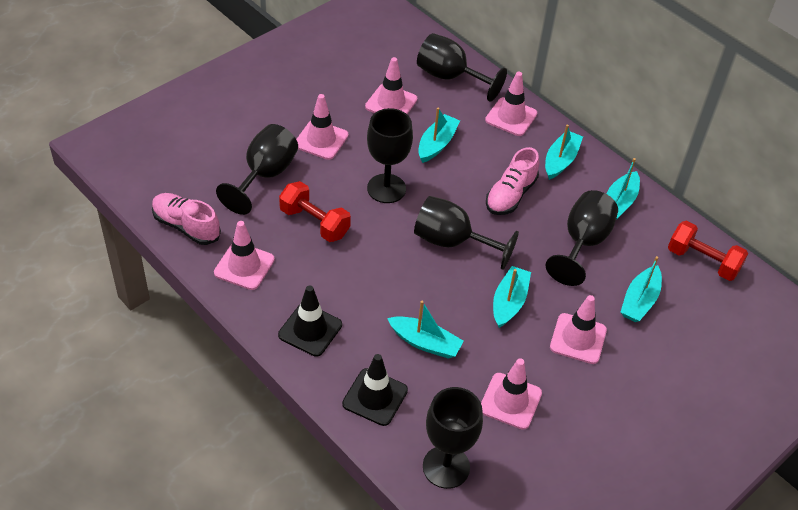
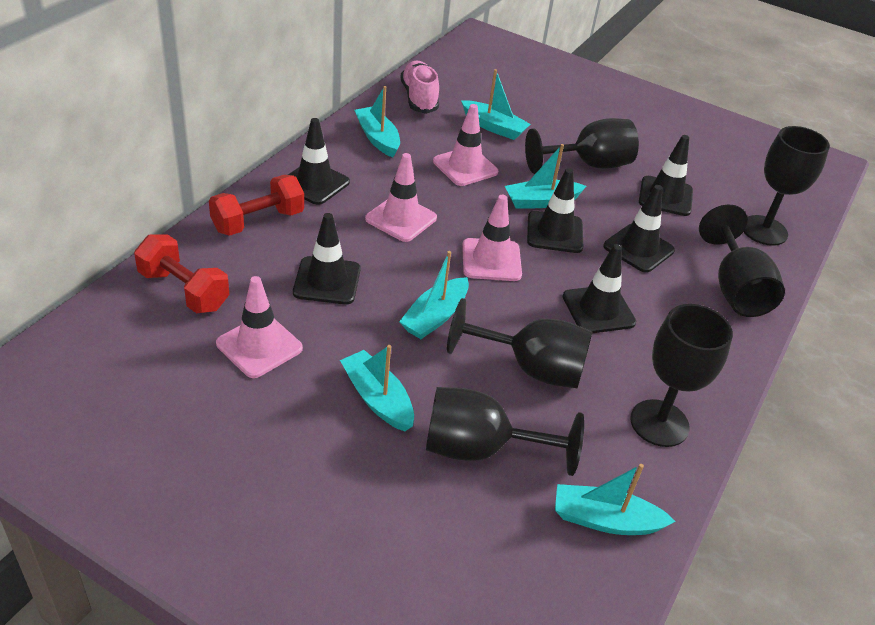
black traffic cone: [278,285,342,357] [342,354,408,426] = 2 -> [288,118,350,205] [293,213,361,304] [527,168,583,253] [563,244,636,333] [603,185,675,273] [639,135,693,216] = 6
pink shoe: [152,193,221,245] [486,147,539,215] = 2 -> [401,61,439,114] = 1
pink traffic cone: [214,221,275,290] [296,94,348,160] [365,57,417,114] [481,358,542,430] [485,72,537,136] [550,295,607,364] = 6 -> [216,276,303,378] [365,153,437,242] [433,104,498,186] [462,195,522,281] = 4

